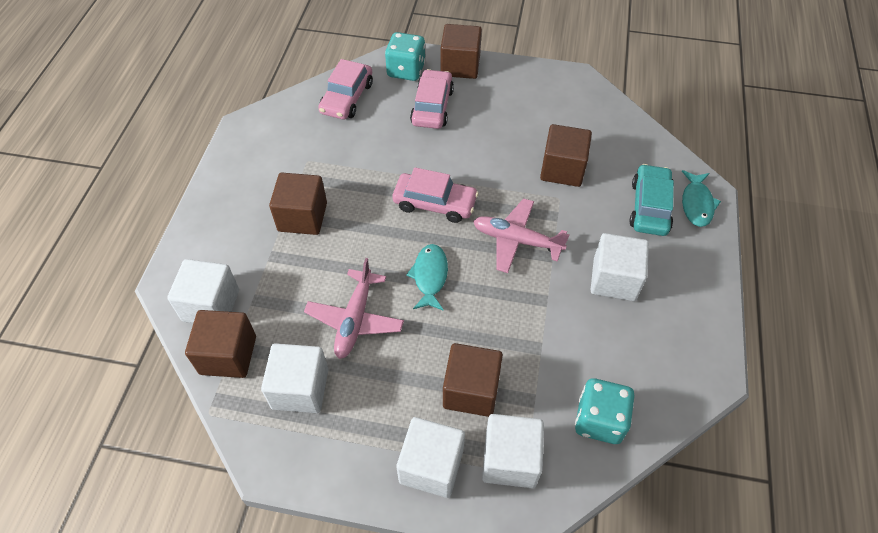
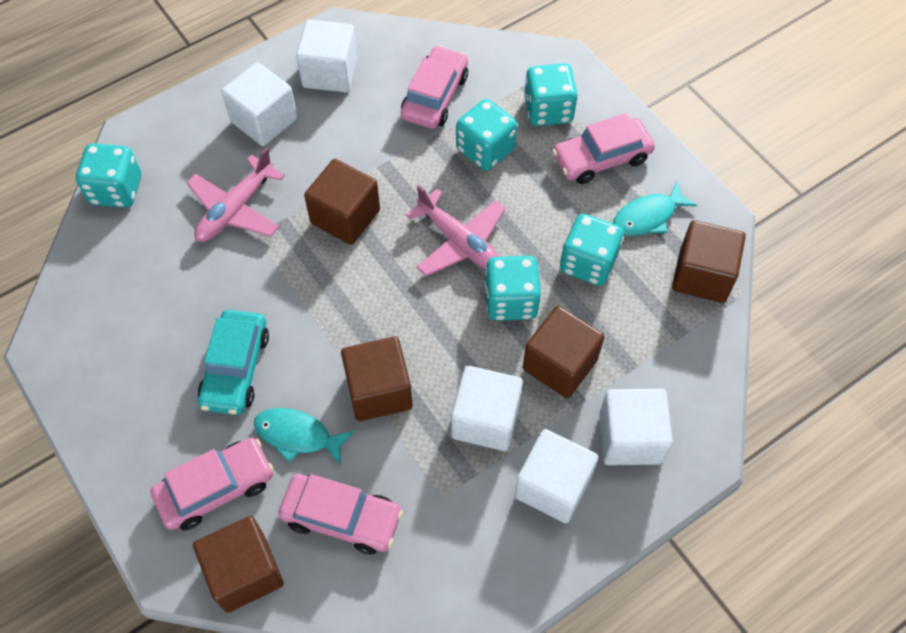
pink car: [318,59,373,119] [392,167,479,223] [410,69,454,129] = 3 -> [151,437,274,530] [278,474,403,554] [400,46,468,129] [552,113,655,184] = 4
turquoise dice: [385,32,426,81] [575,378,635,444] = 2 -> [76,143,141,208] [456,99,517,171] [485,256,541,321] [524,63,578,126] [560,214,624,286] = 5

